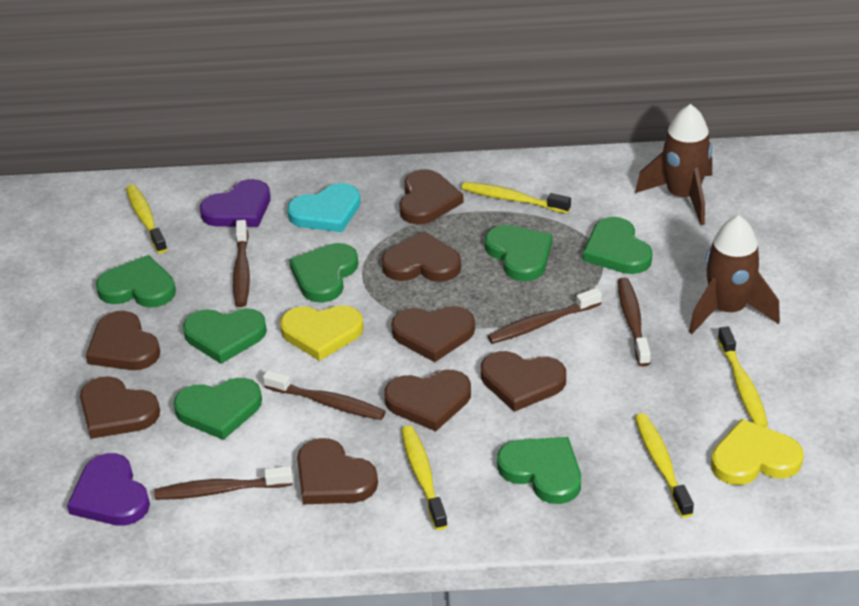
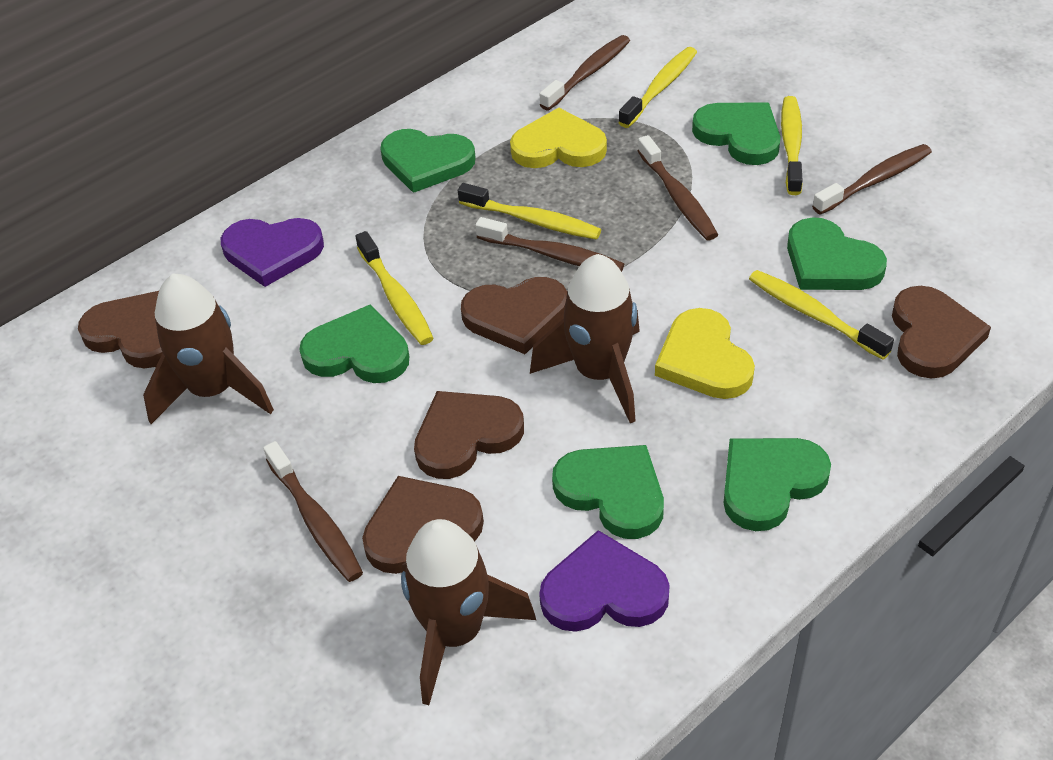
brown heart: [80,376,160,439] [86,311,160,370] [297,438,378,504] [381,231,461,282] [384,370,471,431] [391,306,475,362] [399,169,464,225] [481,351,566,412] = 8 -> [78,291,163,368] [362,476,484,574] [414,391,524,479] [461,277,567,354] [892,286,991,379] = 5
brown rocket: [635,104,712,225] [689,215,780,334] = 2 -> [143,274,274,424] [401,519,536,705] [530,254,640,423] = 3
green heart: [96,255,176,308] [174,378,262,440] [183,308,267,364] [289,243,359,303] [485,225,553,281] [497,437,581,504] [583,217,653,274] = 7 -> [299,305,409,383] [380,129,476,193] [552,445,664,539] [692,102,780,165] [723,438,831,531] [787,217,887,290] = 6
turquoise heart: [287,183,361,232] = 1 -> none = 0

